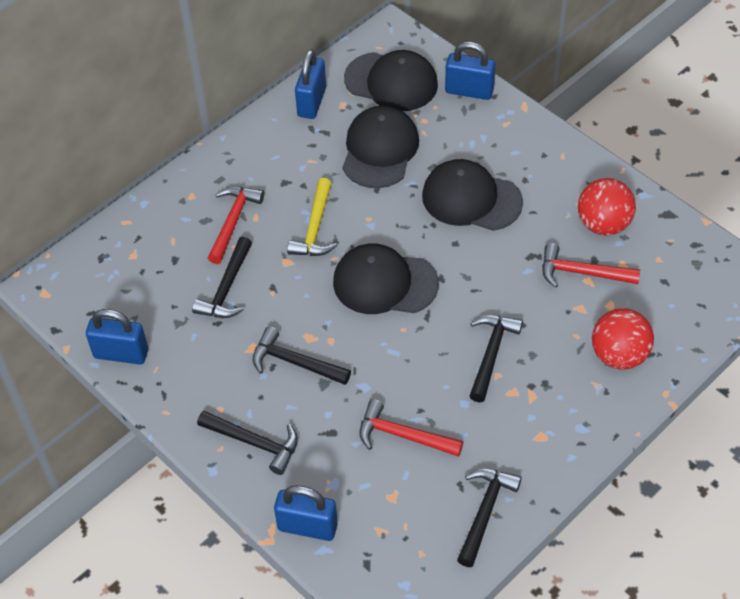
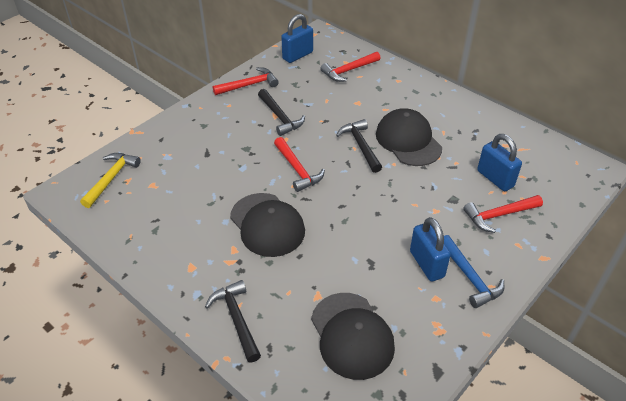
black cap: [333,244,439,314] [342,106,419,188] [344,50,438,111] [422,159,523,231] = 4 -> [230,193,305,257] [311,293,395,380] [376,108,442,166] = 3
black hammer: [192,237,252,318] [197,411,298,475] [253,326,351,385] [457,468,522,567] [470,315,523,402] = 5 -> [205,280,261,362] [258,89,305,136] [336,119,382,173] = 3
blue hammer: none = 0 -> [444,235,504,308] = 1
blue padlock: [86,309,148,365] [274,485,338,541] [295,49,326,119] [445,42,496,100] = 4 -> [281,14,313,63] [410,217,451,281] [477,134,522,191] = 3
red ball: [578,178,636,236] [592,308,654,370] = 2 -> none = 0
red hammer: [208,186,264,264] [359,399,463,457] [542,243,640,288] = 3 -> [213,67,279,95] [274,137,325,192] [320,52,380,82] [463,195,543,233] = 4

